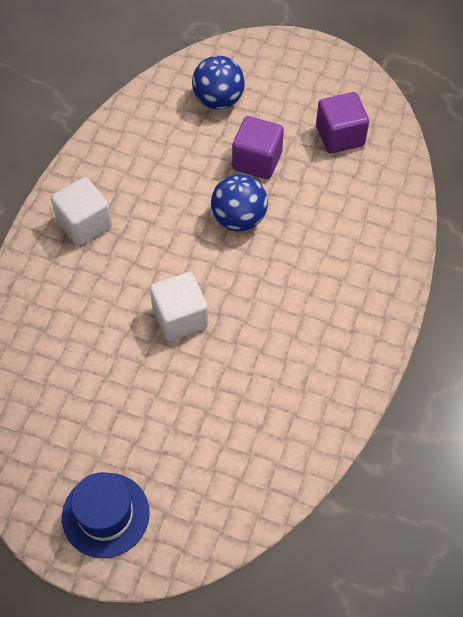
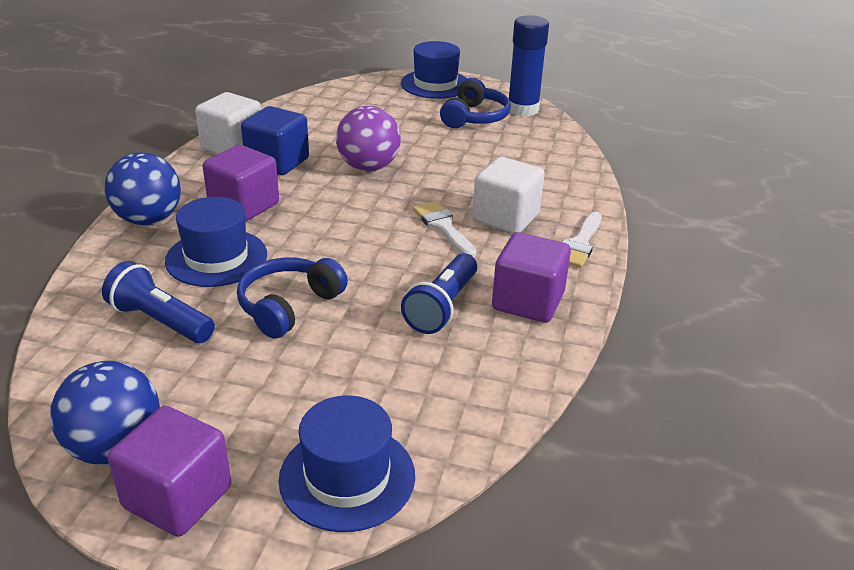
blue cube: none = 0 -> [241,106,309,175] = 1
blue flashlight: none = 0 -> [102,261,215,343] [401,253,477,334] = 2
blue glue stick: none = 0 -> [509,15,549,116] = 1
blue hat: [62,472,150,558] = 1 -> [165,197,267,287] [279,396,415,532] [401,41,467,99] = 3
blue headphones: none = 0 -> [237,258,348,339] [440,78,511,128] = 2
purple ball: none = 0 -> [336,106,401,171] = 1
purple cube: [232,116,284,179] [316,92,369,153] = 2 -> [108,406,231,537] [203,145,279,222] [492,232,571,323] = 3
white brush: none = 0 -> [413,201,477,257] [562,212,602,268] = 2

